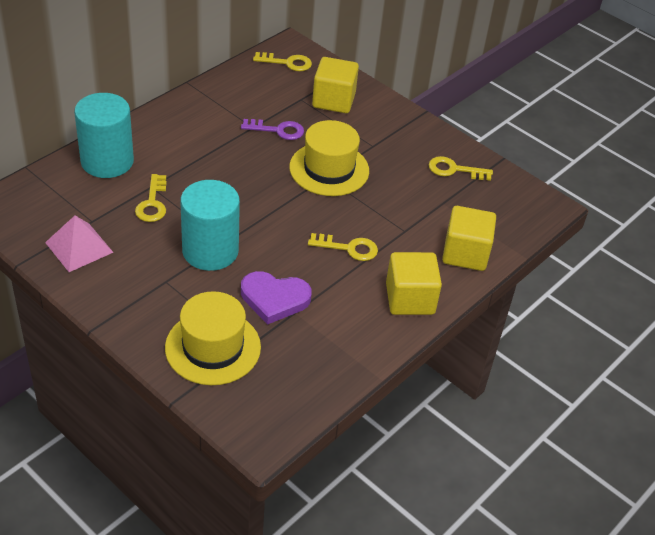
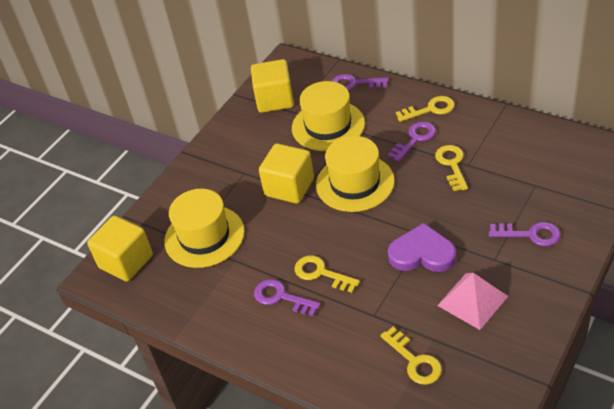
purple key: [241,119,304,140] = 1 -> [254,279,321,316] [332,74,389,90] [388,122,436,162] [489,222,561,246] = 4
turquoise cylinder: [74,93,134,178] [181,180,240,271] = 2 -> none = 0
yellow hat: [165,291,261,385] [289,120,369,196] = 2 -> [164,189,245,268] [292,81,365,151] [316,136,395,212] = 3

